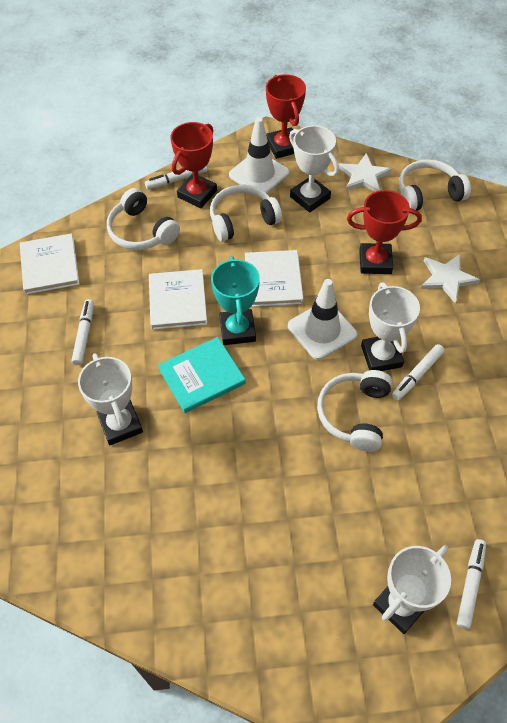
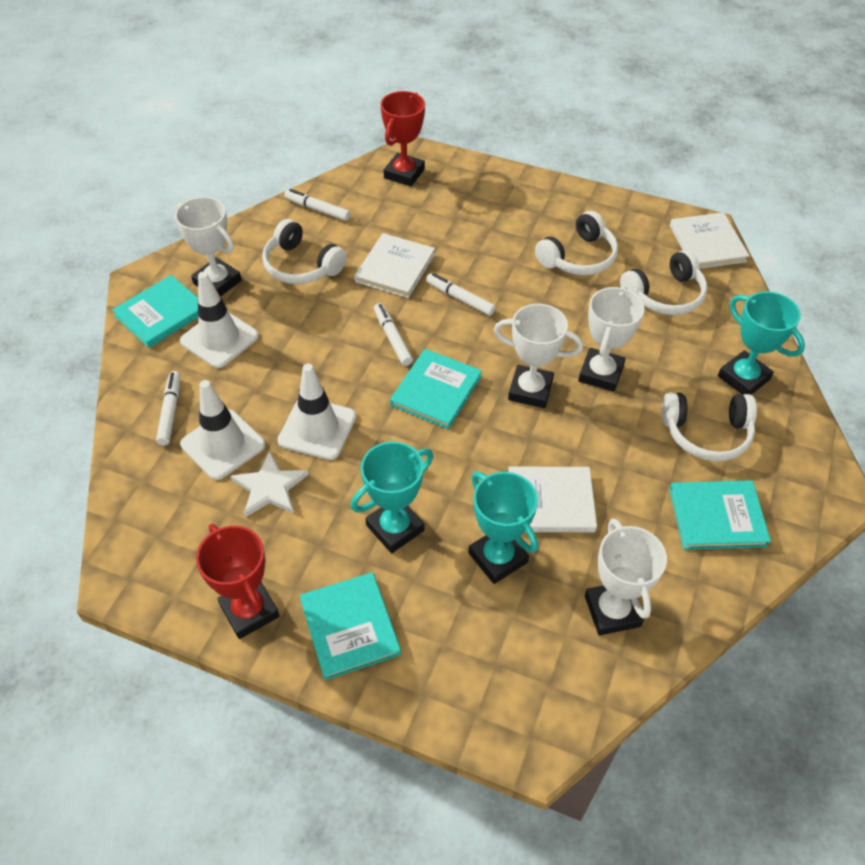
red trophy: [170,122,217,208] [266,74,306,159] [347,190,422,274] = 3 -> [196,524,280,639] [381,91,425,186] = 2
turquoise book: [158,337,245,413] = 1 -> [112,275,198,348] [299,572,401,680] [390,349,482,429] [669,480,771,550] = 4
turquoise trophy: [211,256,260,345] = 1 -> [351,441,433,553] [468,472,538,584] [718,291,805,395] = 3
white star: [338,153,392,192] [421,254,480,303] = 2 -> [231,451,309,517] = 1
white traffic cone: [229,117,289,193] [288,279,357,360] = 2 -> [180,272,259,368] [180,380,265,480] [277,364,356,460] = 3

